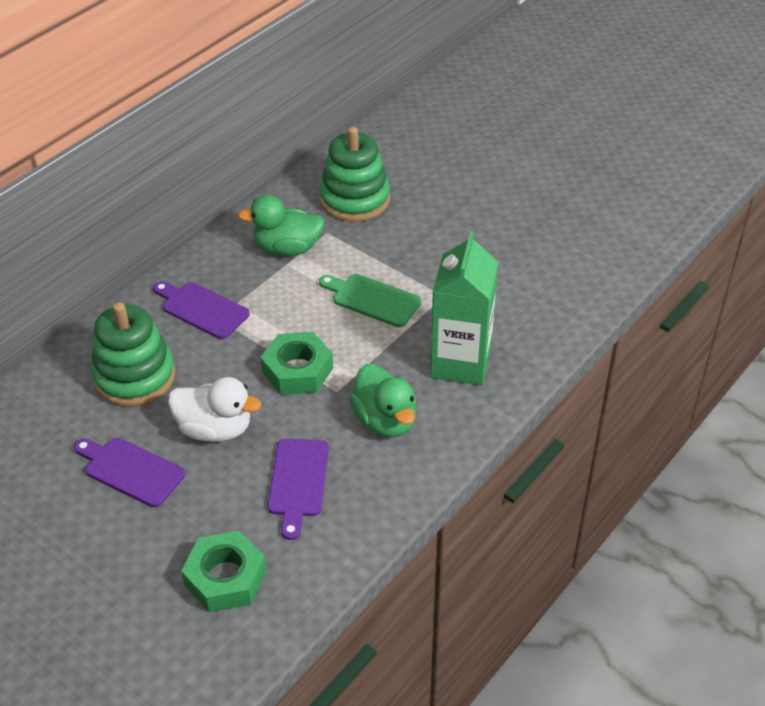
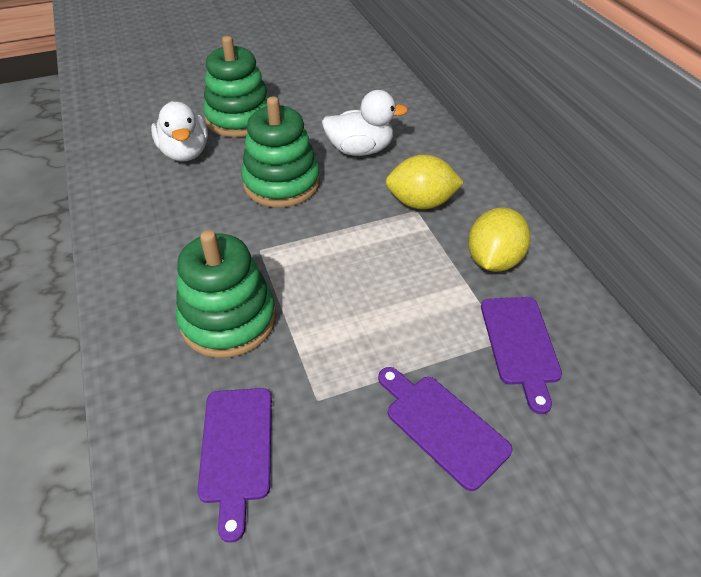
green carton: [430,231,498,386] = 1 -> none = 0
green cutting board: [319,274,421,327] = 1 -> none = 0
green duck: [238,195,325,256] [349,364,416,437] = 2 -> none = 0
green nut: [181,530,267,612] [260,332,333,395] = 2 -> none = 0
green stacking toy: [91,302,176,406] [319,127,390,222] = 2 -> [176,230,276,358] [203,36,270,137] [241,96,320,208] = 3
white duck: [168,377,261,442] = 1 -> [151,101,208,162] [322,90,408,156] = 2
yellow lemon: none = 0 -> [386,155,464,209] [468,208,530,272] = 2

